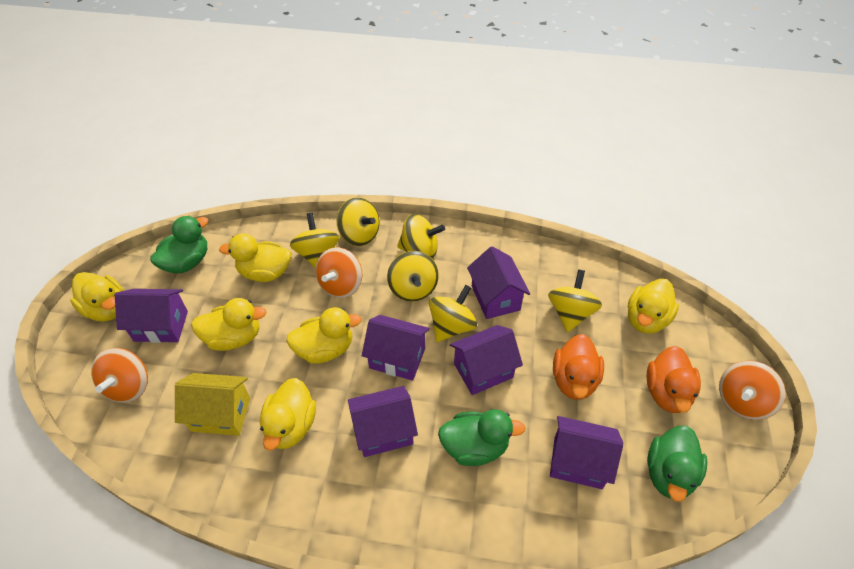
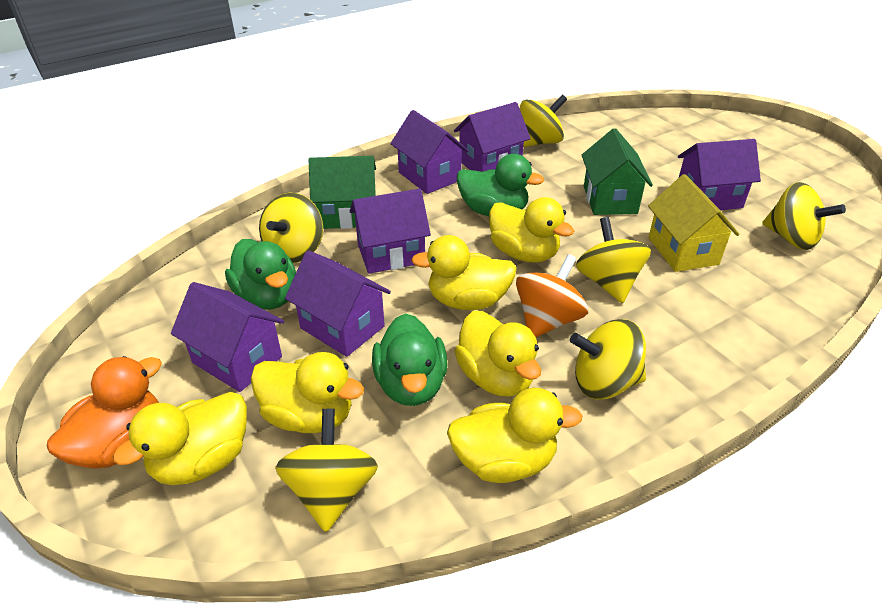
green house: none = 0 -> [308,156,376,229] [582,128,653,215] = 2
orange duck: [553,334,604,400] [646,346,701,413] = 2 -> [47,356,162,469] = 1
orange spinning top: [91,348,148,402] [315,247,362,298] [719,361,786,420] = 3 -> [516,254,588,337] = 1

